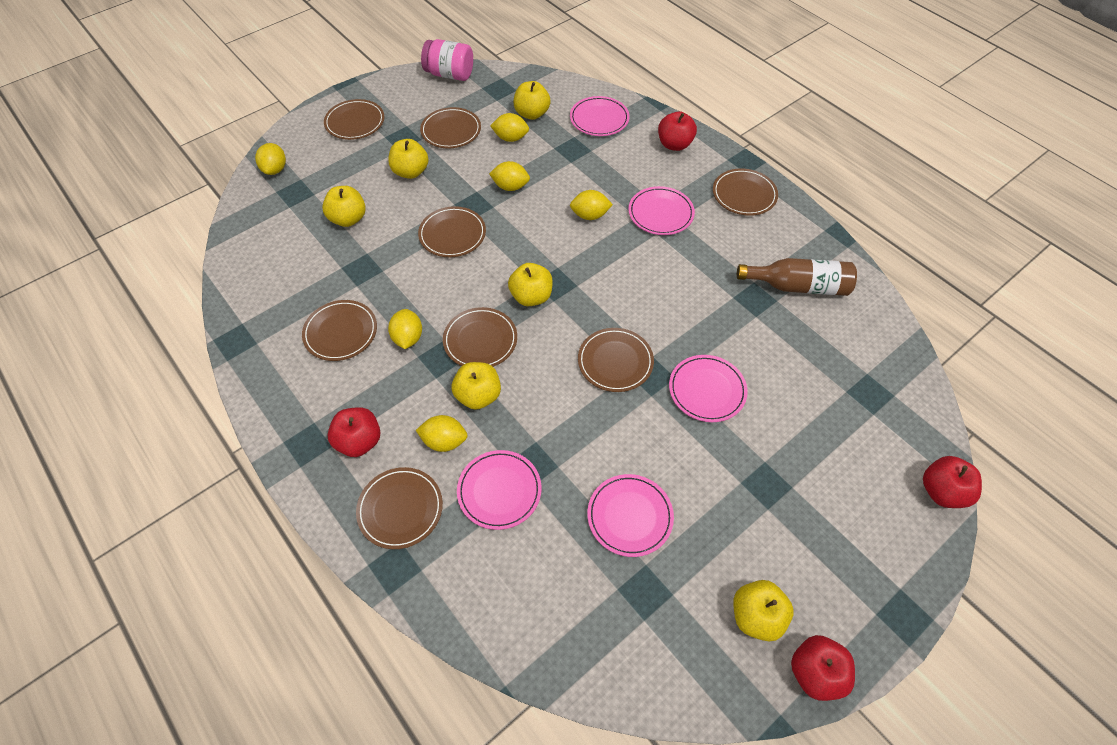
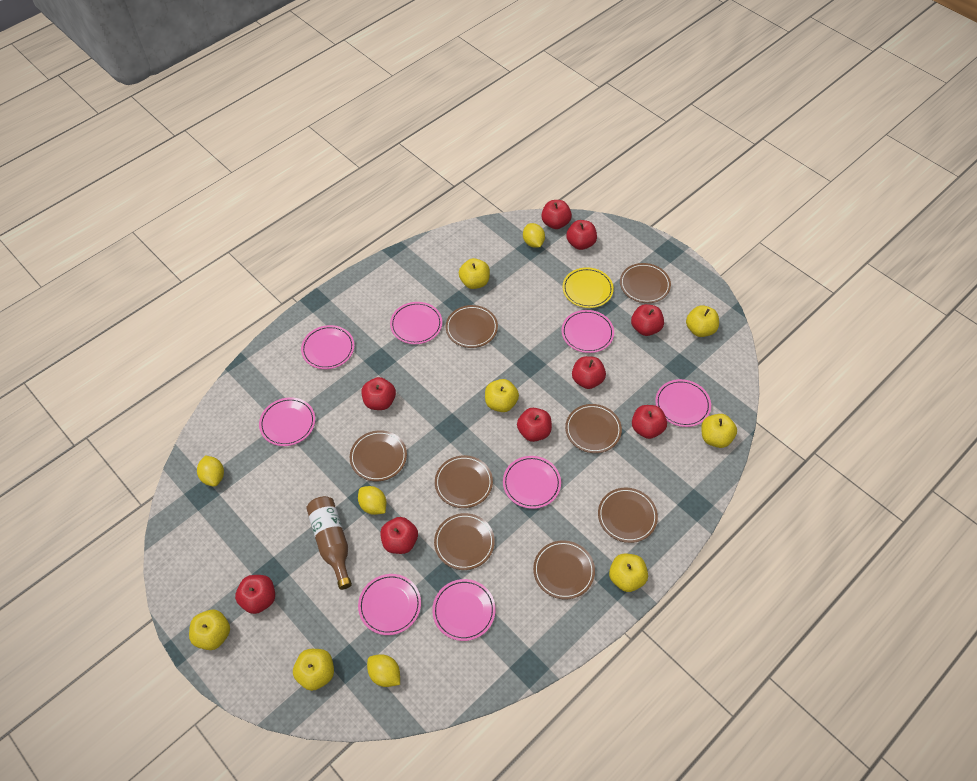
pink jar: [421,39,473,81] = 1 -> none = 0
pink plate: [457,450,542,530] [570,96,630,136] [587,474,674,557] [628,186,695,235] [669,355,748,422] = 5 -> [259,397,315,446] [301,325,354,369] [358,574,421,635] [390,302,442,344] [432,579,495,641] [503,456,561,509] [562,310,614,353] [655,379,711,427] = 8
red apple: [328,407,380,457] [658,111,697,151] [791,635,855,701] [923,456,982,508] = 4 -> [235,575,275,614] [362,377,396,410] [381,517,418,554] [517,408,552,442] [541,200,572,229] [566,220,597,250] [572,356,606,389] [631,304,664,336] [632,405,667,439] = 9
yellow apple: [322,186,366,227] [388,139,428,179] [452,362,501,410] [508,263,553,306] [514,81,550,120] [733,580,793,641] = 6 -> [189,610,230,650] [293,649,334,691] [459,258,490,289] [485,379,519,412] [609,554,648,592] [686,305,719,337] [701,414,737,448] = 7
yellow lemon: [255,143,286,175] [388,309,422,349] [416,415,468,452] [489,161,530,191] [490,113,529,142] [570,190,613,220] = 6 -> [197,456,224,487] [358,486,387,515] [367,654,400,687] [523,223,545,248] = 4
yellow plate: none = 0 -> [563,267,614,308] = 1

